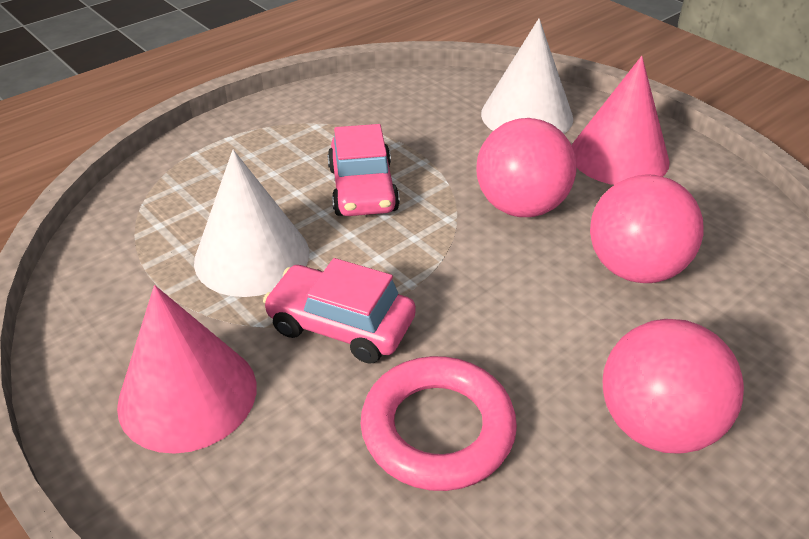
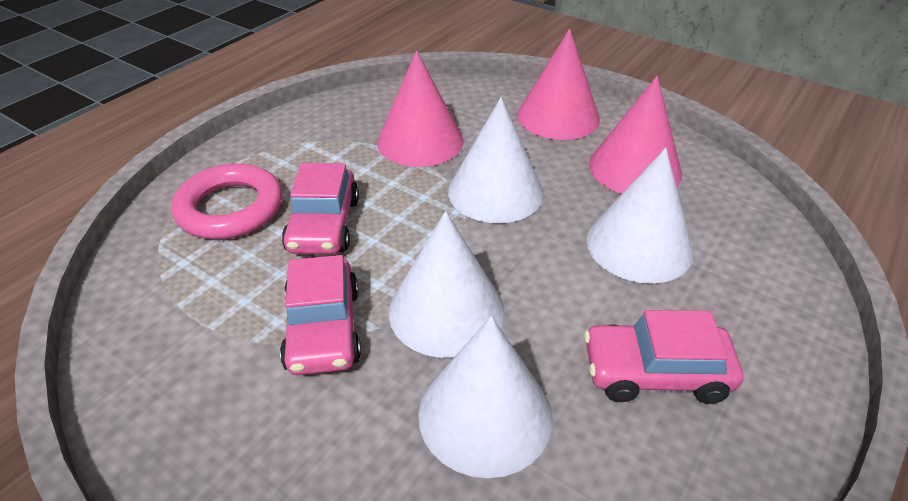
pink ball: [477,118,577,217] [590,174,704,283] [603,319,744,454] = 3 -> none = 0
pink car: [263,258,416,364] [327,124,400,216] = 2 -> [280,255,361,375] [282,163,359,254] [584,310,743,404] = 3
pink cone: [117,285,256,454] [572,56,670,185] = 2 -> [377,51,464,167] [517,28,600,140] [589,76,682,194] = 3
white cone: [194,150,309,297] [481,18,573,134] = 2 -> [389,211,505,358] [418,316,553,478] [448,97,544,223] [586,148,693,284] = 4

